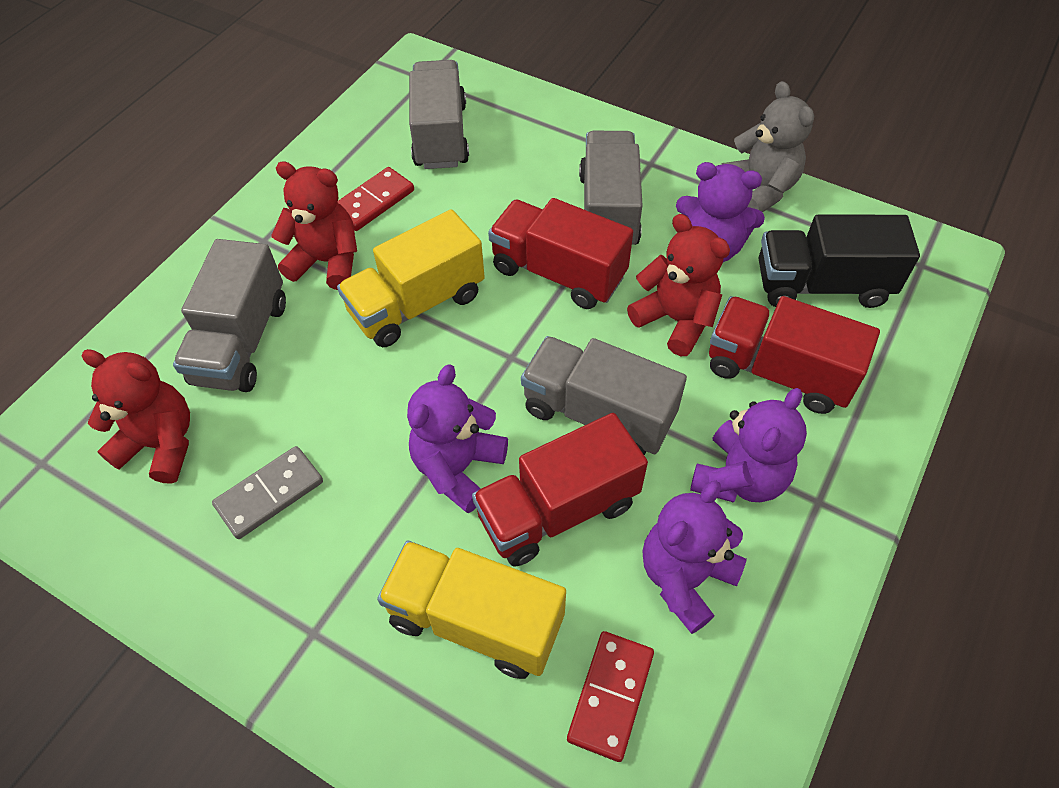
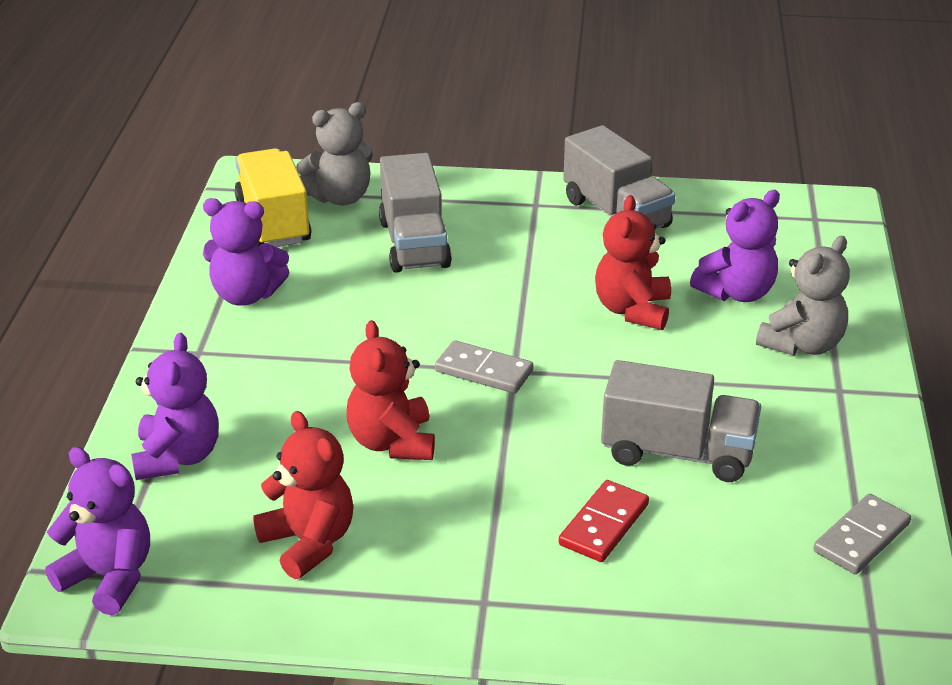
black truck: [759,215,920,308] = 1 -> none = 0
grey domino: [212,446,323,539] = 1 -> [435,340,534,393] [813,494,911,574] = 2
grey teddy bear: [721,81,814,212] = 1 -> [296,102,373,205] [756,236,850,356] = 2
grey truck: [173,239,286,392] [409,60,469,169] [521,336,687,455] [579,131,643,245] = 4 -> [379,153,452,273] [563,125,675,229] [601,360,761,482] = 3
red domino: [337,167,414,231] [567,631,654,762] = 2 -> [559,480,649,562] = 1
red truck: [472,413,648,567] [488,198,633,309] [709,296,880,414] = 3 -> none = 0
yellow truck: [337,209,485,347] [377,540,566,679] = 2 -> [235,148,311,247] = 1

